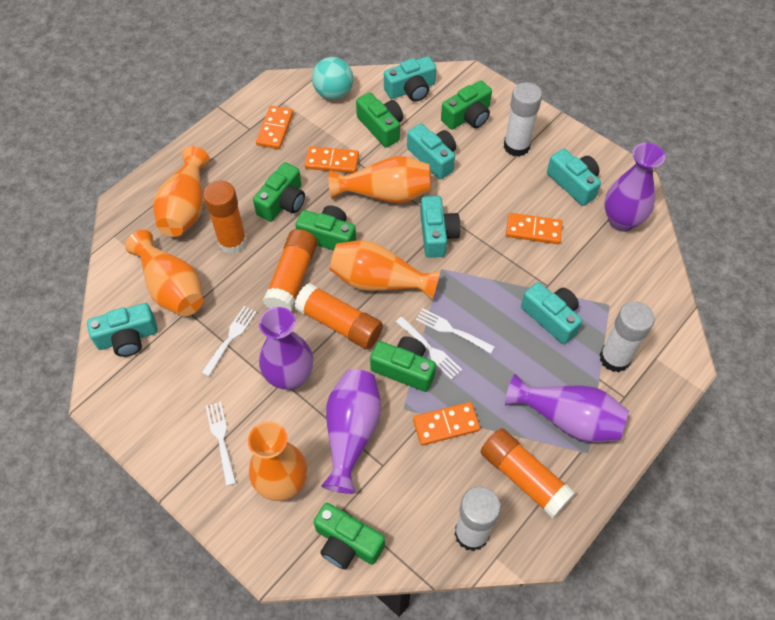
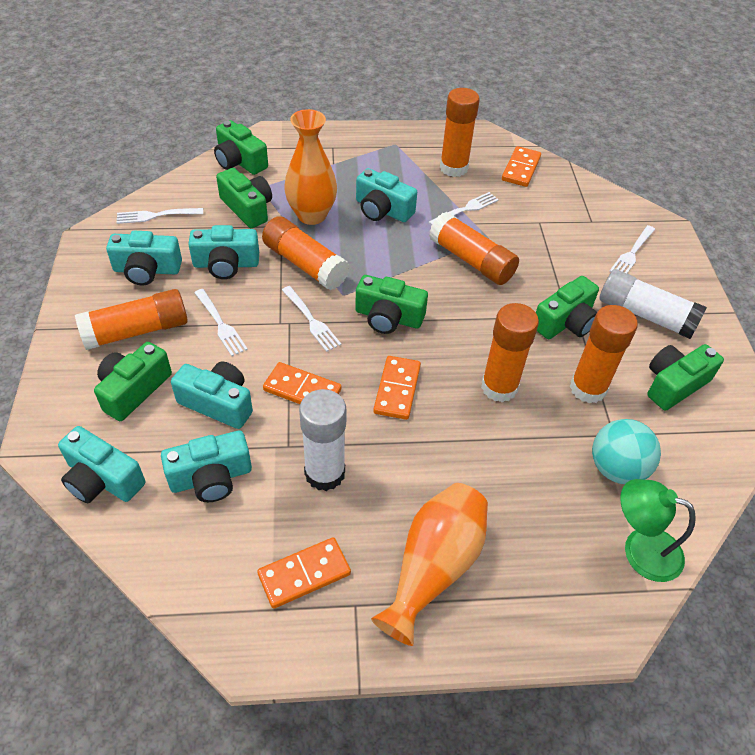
green lamp: none = 0 -> [620,479,696,582] = 1
orange glue stick: [203,180,247,254] [263,229,317,311] [294,283,383,349] [481,428,575,518] = 4 -> [75,289,188,350] [262,216,350,290] [429,212,519,285] [440,88,480,177] [481,303,539,402] [570,305,638,403] = 6
orange vase: [125,230,203,316] [153,146,210,237] [248,421,307,501] [329,156,431,203] [330,240,440,300] = 5 -> [284,109,337,225] [371,483,488,646] = 2
purple vase: [259,307,313,390] [321,369,381,494] [505,374,629,442] [604,143,665,232] = 4 -> none = 0
white fork: [201,306,257,377] [206,402,236,486] [396,316,462,380] [415,308,495,354] = 4 -> [116,208,203,224] [194,289,248,356] [282,286,341,352] [428,192,499,226] [609,225,655,273] = 5
white glue stick: [454,487,501,551] [504,82,542,157] [600,301,655,372] = 3 -> [299,389,346,491] [599,269,707,339] = 2

